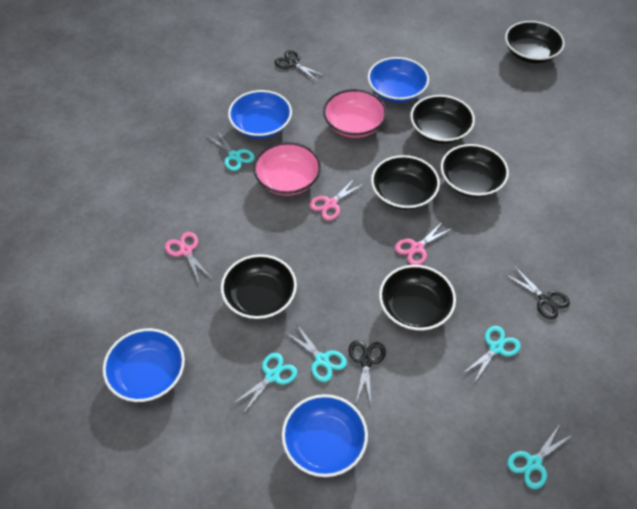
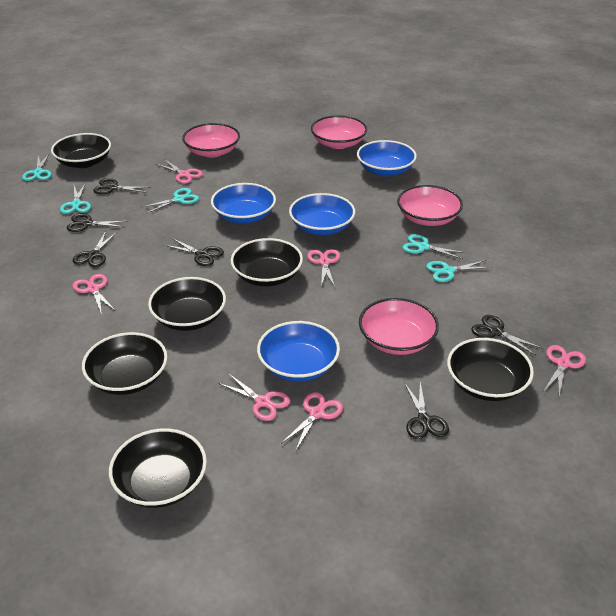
black scissors: [275,50,325,82] [348,340,386,405] [505,266,570,319] = 3 -> [67,214,127,232] [73,231,117,267] [94,178,151,194] [164,238,224,266] [405,382,449,439] [471,315,543,356] = 6
pink bowl: [253,142,321,196] [323,89,387,138] = 2 -> [182,123,240,158] [311,115,367,149] [359,298,439,355] [397,185,463,226] = 4
pink scissors: [165,232,211,285] [310,178,364,220] [395,221,453,265] = 3 -> [72,274,116,314] [156,159,203,184] [218,374,290,421] [281,392,343,452] [307,249,340,287] [543,345,586,396] = 6

